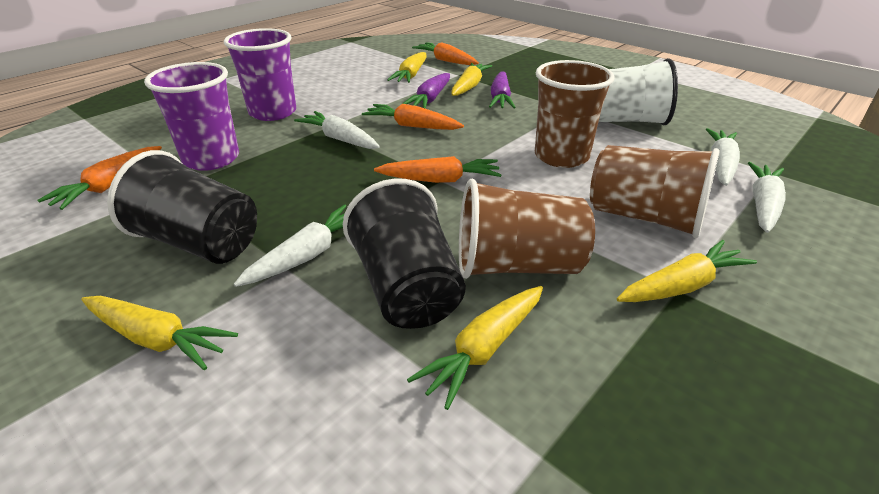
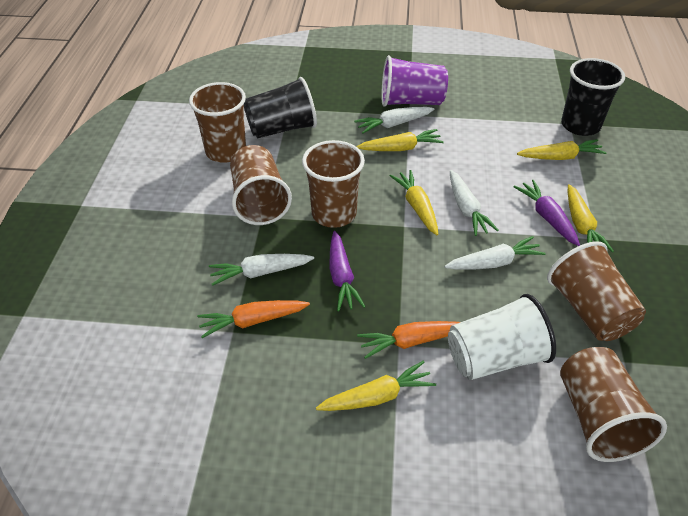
brown cup: [459,179,595,279] [535,60,614,168] [590,145,719,238] = 3 -> [189,82,246,163] [230,145,292,225] [302,140,365,228] [547,241,646,341] [560,347,667,462] = 5
orange carrot: [37,146,162,210] [362,104,464,130] [374,156,502,183] [412,42,479,65] = 4 -> [197,300,310,338] [357,321,460,359] = 2
purple cup: [144,62,239,171] [224,28,296,121] = 2 -> [381,55,448,107] = 1

